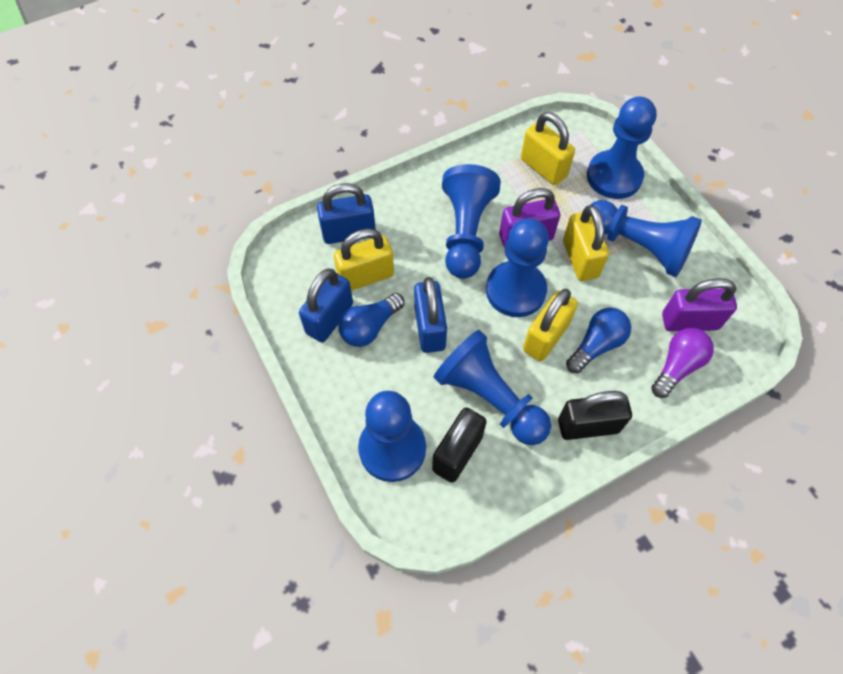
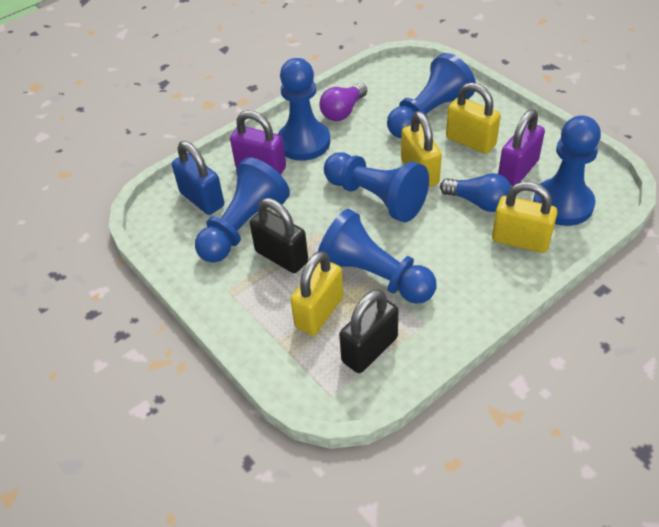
blue light bulb: [338,293,404,347] [566,308,631,373] = 2 -> [440,173,511,212] = 1
blue padlock: [299,268,353,342] [317,183,376,244] [414,277,447,353] = 3 -> [172,141,224,215] = 1

